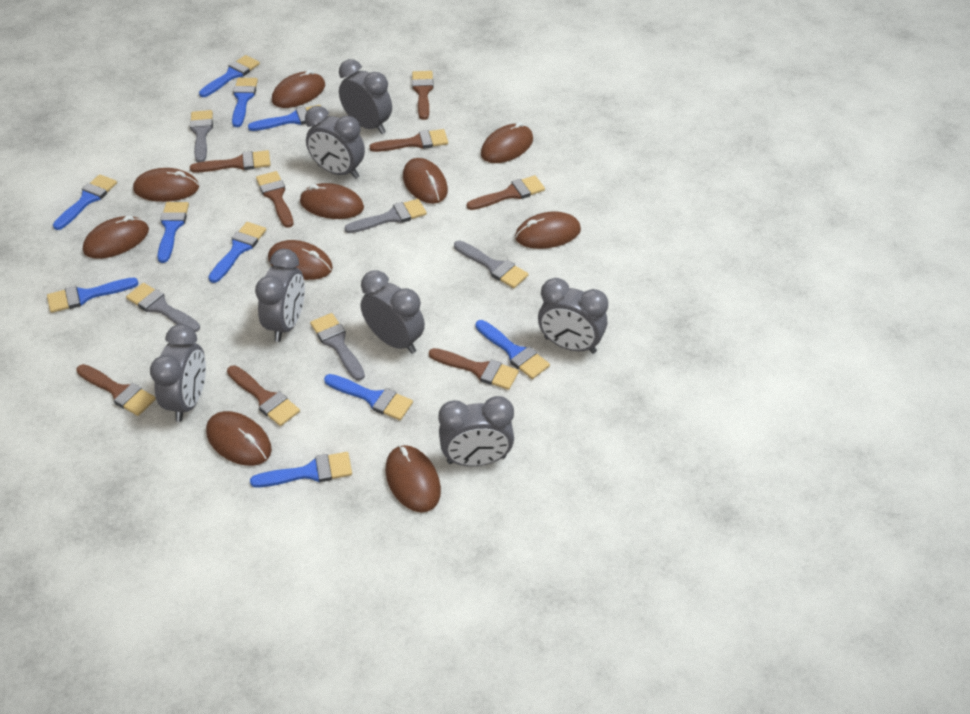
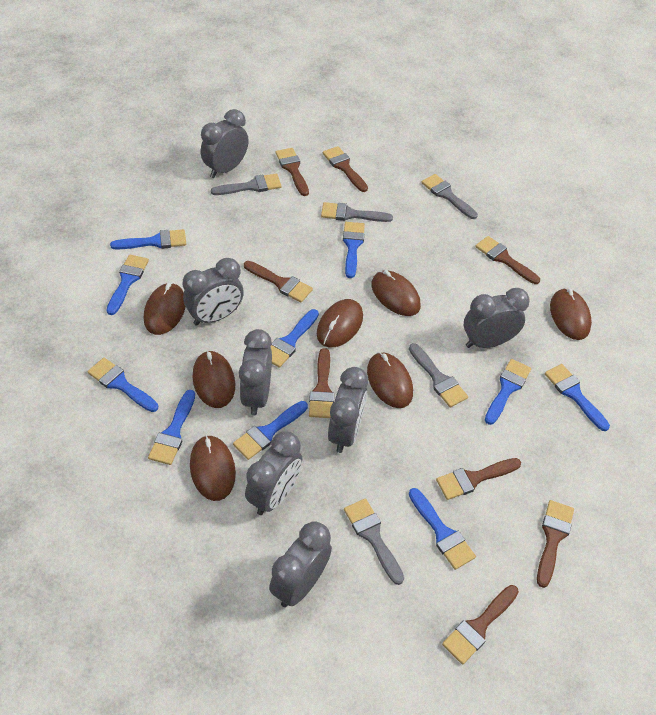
brown mouse: [83,216,149,259] [133,168,199,202] [206,411,272,466] [268,240,333,280] [272,70,325,108] [300,183,364,219] [385,445,441,513] [403,158,448,204] [481,122,533,163] [515,211,581,249] = 10 -> [144,283,186,335] [190,435,236,501] [193,350,235,408] [317,299,363,347] [367,352,413,408] [371,270,421,316] [550,288,592,340] = 7

